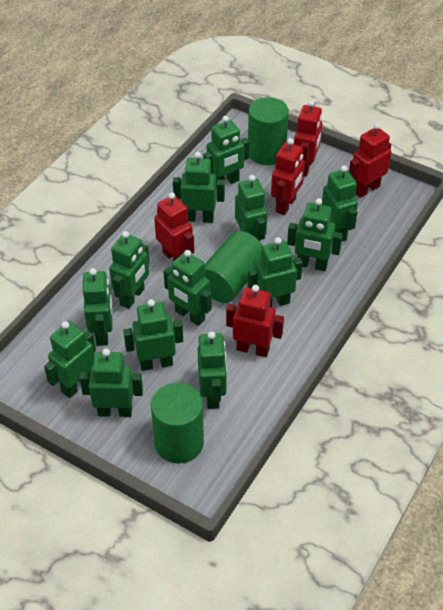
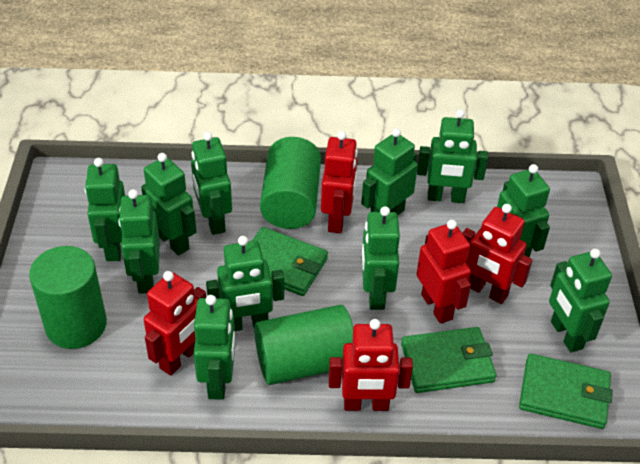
green robot: [44,321,96,398] [79,348,143,417] [83,268,112,346] [109,231,149,309] [123,299,183,371] [164,250,212,326] [173,152,225,223] [198,331,227,409] [203,116,250,190] [235,175,267,241] [247,237,303,308] [287,198,343,271] [322,165,358,241] = 13 -> [85,158,125,261] [118,189,160,294] [141,153,196,255] [191,132,232,235] [194,295,236,400] [206,236,284,331] [361,128,418,215] [362,206,400,310] [417,109,488,203] [497,164,550,258] [549,249,612,352] = 11
green wallet: none = 0 -> [252,227,328,296] [401,327,496,393] [519,353,613,429] = 3

